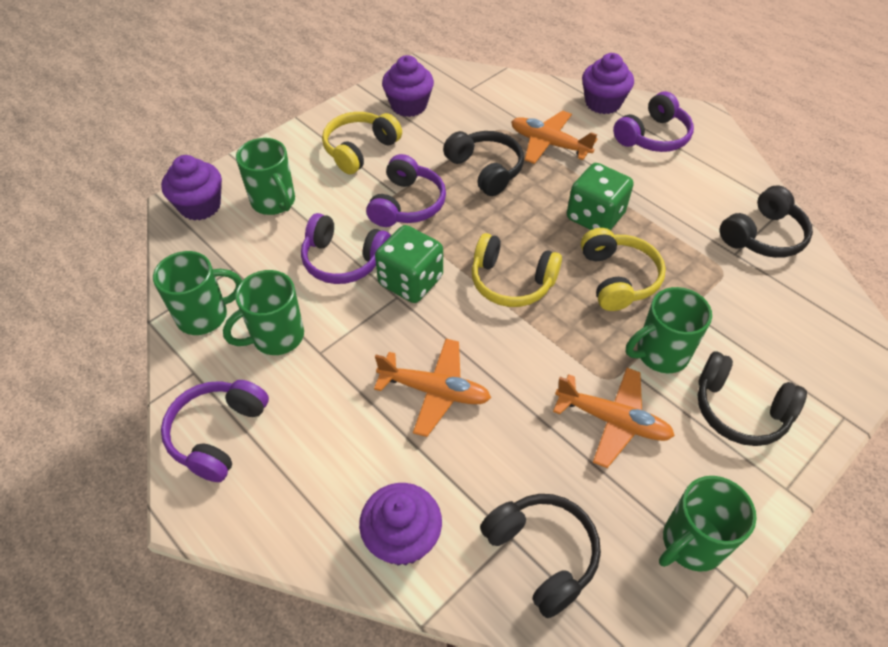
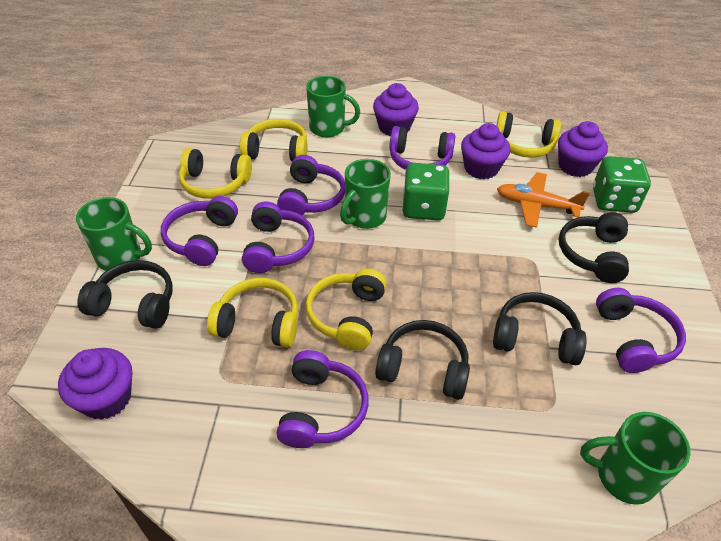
green mug: [153,251,242,335] [223,270,304,355] [236,138,295,215] [626,287,712,373] [659,476,757,572] = 5 -> [76,197,152,271] [306,76,360,137] [340,159,391,229] [580,412,691,505] = 4
orange plane: [374,339,491,437] [511,111,597,164] [553,368,675,468] = 3 -> [497,172,590,228] = 1
purple headphones: [161,380,269,482] [301,213,391,284] [366,154,446,227] [613,91,694,152] = 4 -> [161,196,238,266] [242,201,314,273] [276,350,369,448] [277,155,345,215] [389,126,455,170] [596,288,686,373] = 6
yellow headphones: [322,112,402,174] [472,233,562,307] [581,228,666,311] = 3 -> [179,148,252,199] [207,278,298,347] [240,119,307,161] [306,268,387,350] [496,111,561,158] = 5

